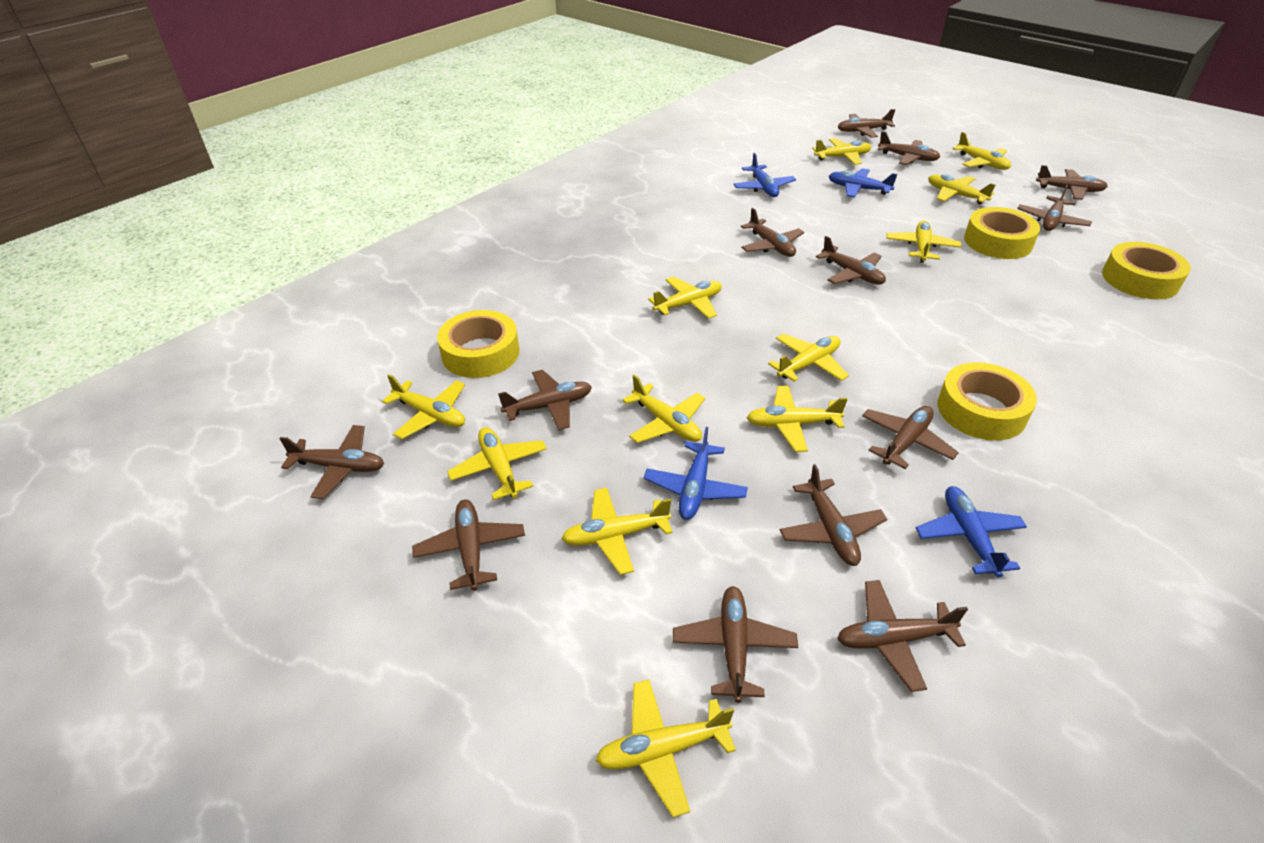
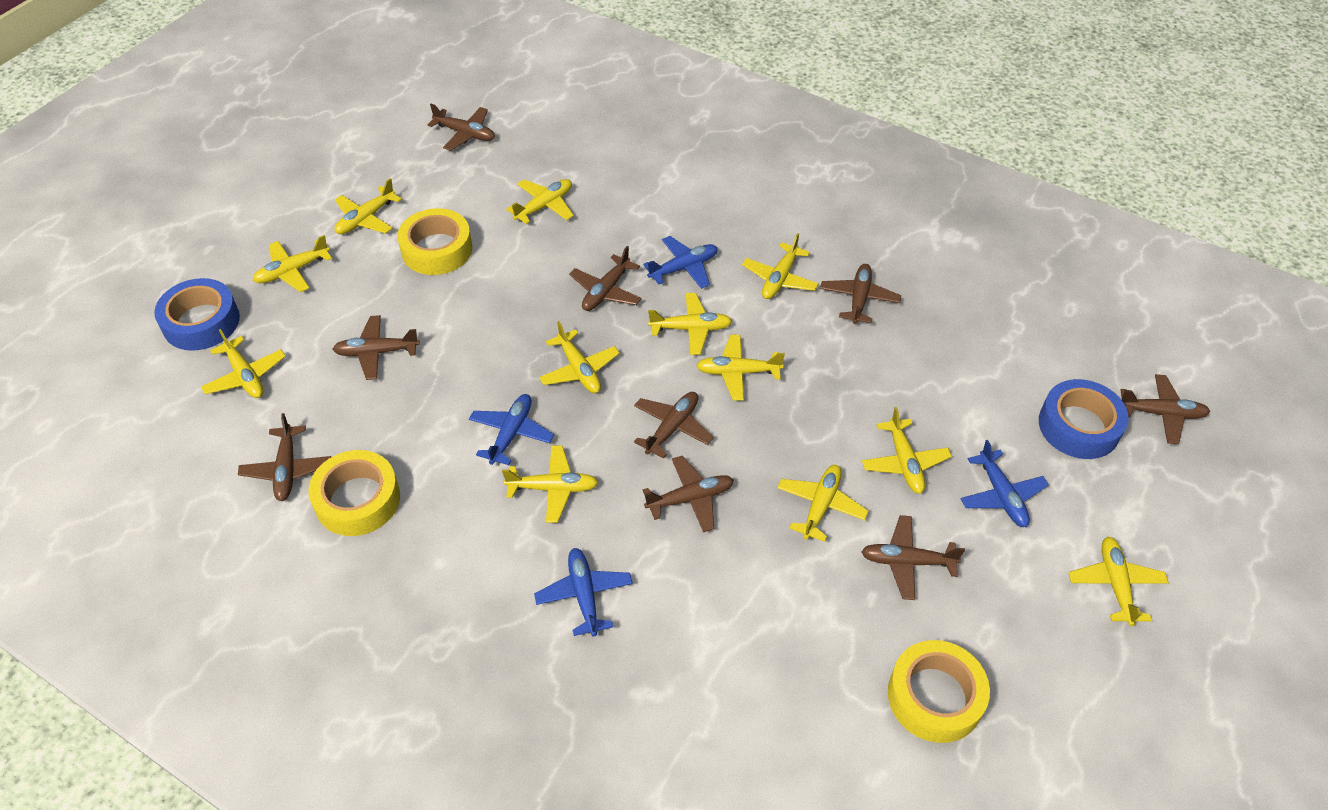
blue tape: none = 0 -> [154,278,240,351] [1039,379,1129,459] = 2
brown plane: [279,425,384,499] [412,499,525,591] [498,370,592,430] [673,586,798,703] [741,208,804,257] [780,464,887,566] [816,236,886,285] [837,580,968,692] [838,109,895,138] [862,406,959,469] [878,131,940,165] [1017,185,1092,231] [1036,165,1108,200] = 13 -> [238,413,331,501] [333,315,420,380] [428,104,495,151] [569,246,642,311] [634,392,714,459] [643,456,734,532] [820,264,901,324] [861,515,965,600] [1120,374,1210,444] = 9
yellow tape: [437,310,520,378] [937,362,1037,441] [964,207,1040,259] [1102,242,1191,300] = 4 -> [308,450,400,536] [397,208,473,275] [888,640,990,743] = 3

